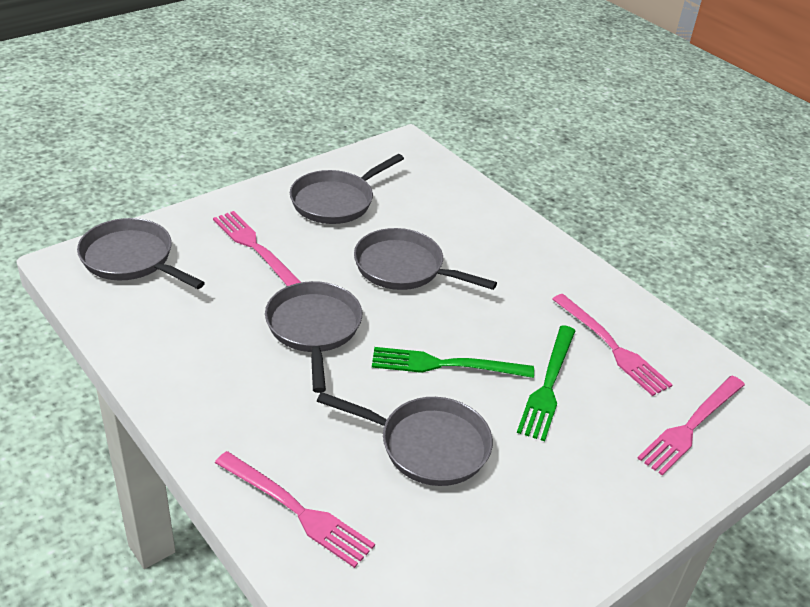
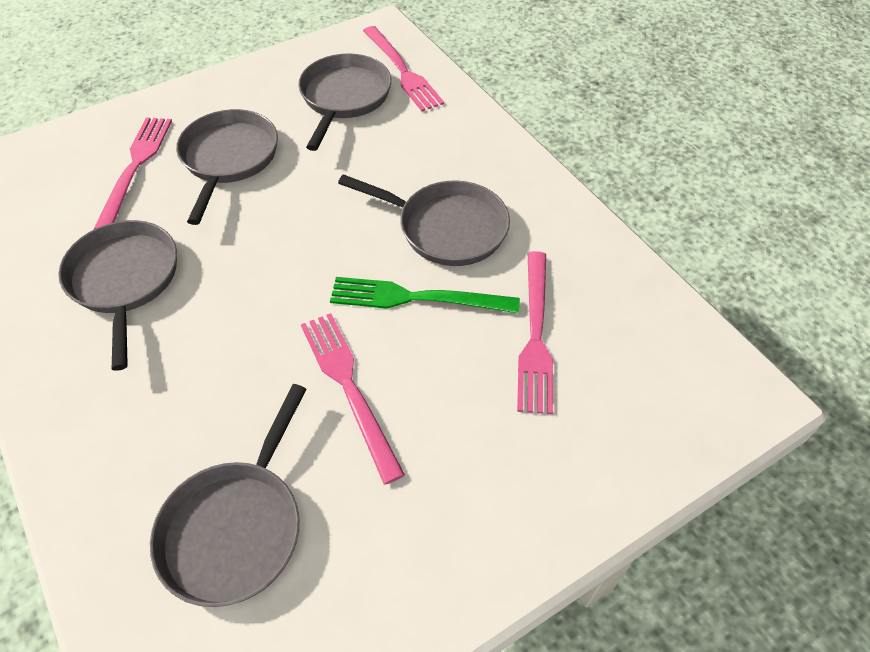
green fork: [372,347,534,378] [517,325,576,441] = 2 -> [330,277,520,314] = 1

